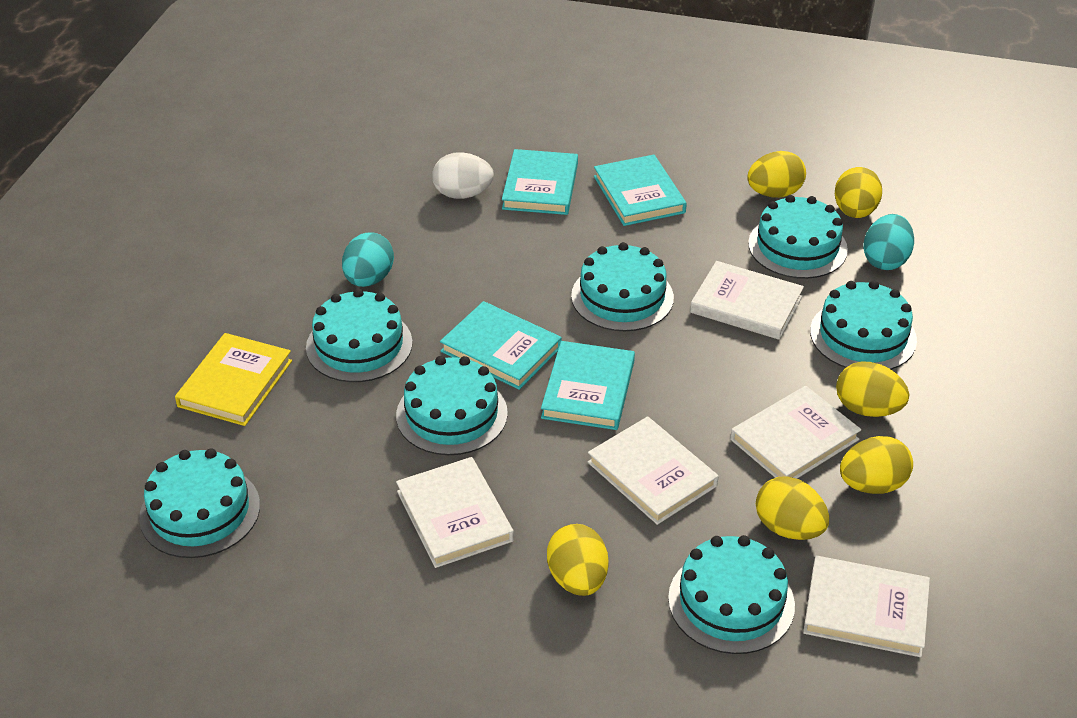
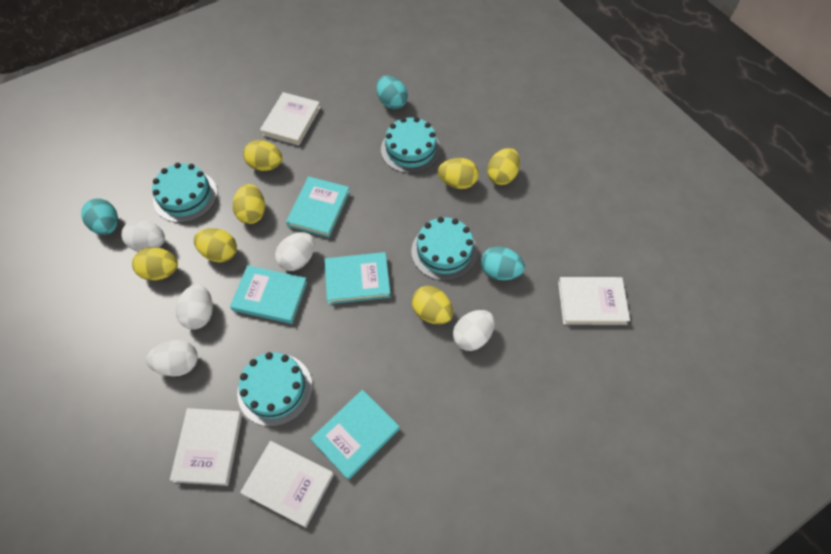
turquoise cake: [139,449,260,558] [306,289,413,382] [396,356,508,455] [571,242,674,331] [668,535,795,654] [748,195,848,279] [810,281,917,370] = 7 -> [152,163,217,223] [237,352,313,427] [381,117,441,173] [411,217,478,281] = 4
turquoise egg: [342,232,394,287] [864,214,914,270] = 2 -> [81,198,118,235] [376,76,408,109] [480,246,525,280] = 3
white book: [396,457,514,568] [588,416,719,525] [690,261,804,340] [730,386,861,479] [803,556,930,657] = 5 -> [170,408,242,486] [240,441,334,528] [260,92,321,145] [558,277,630,325] = 4
white egg: [432,152,494,199] = 1 -> [121,219,165,252] [146,340,198,376] [176,284,213,330] [275,232,314,271] [453,310,494,351] = 5
yellow book: [175,333,292,426] = 1 -> none = 0
yellow egg: [547,524,608,596] [747,151,806,198] [756,476,829,540] [835,167,882,218] [836,362,909,417] [840,436,913,494] = 6 -> [132,247,178,280] [194,228,237,262] [233,184,265,224] [243,140,282,171] [412,286,453,324] [438,158,479,189] [487,148,520,185] = 7

